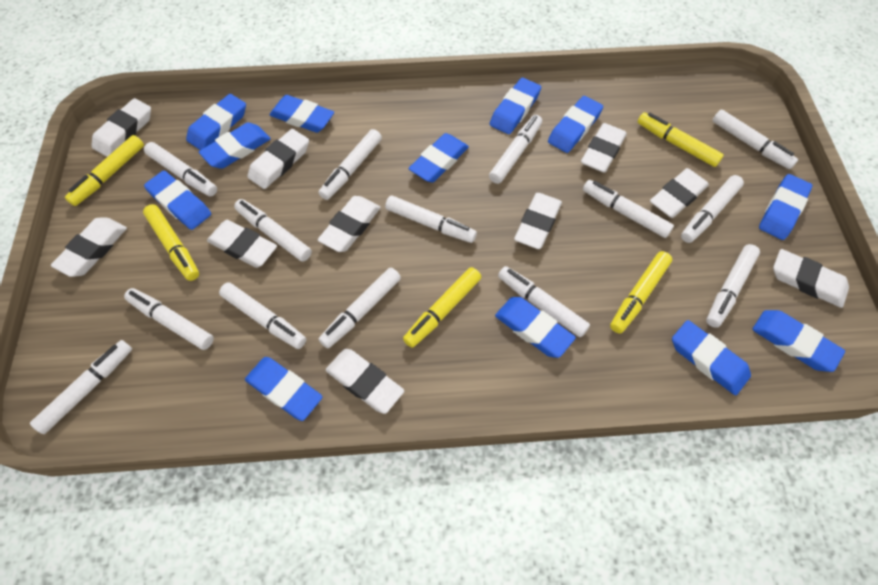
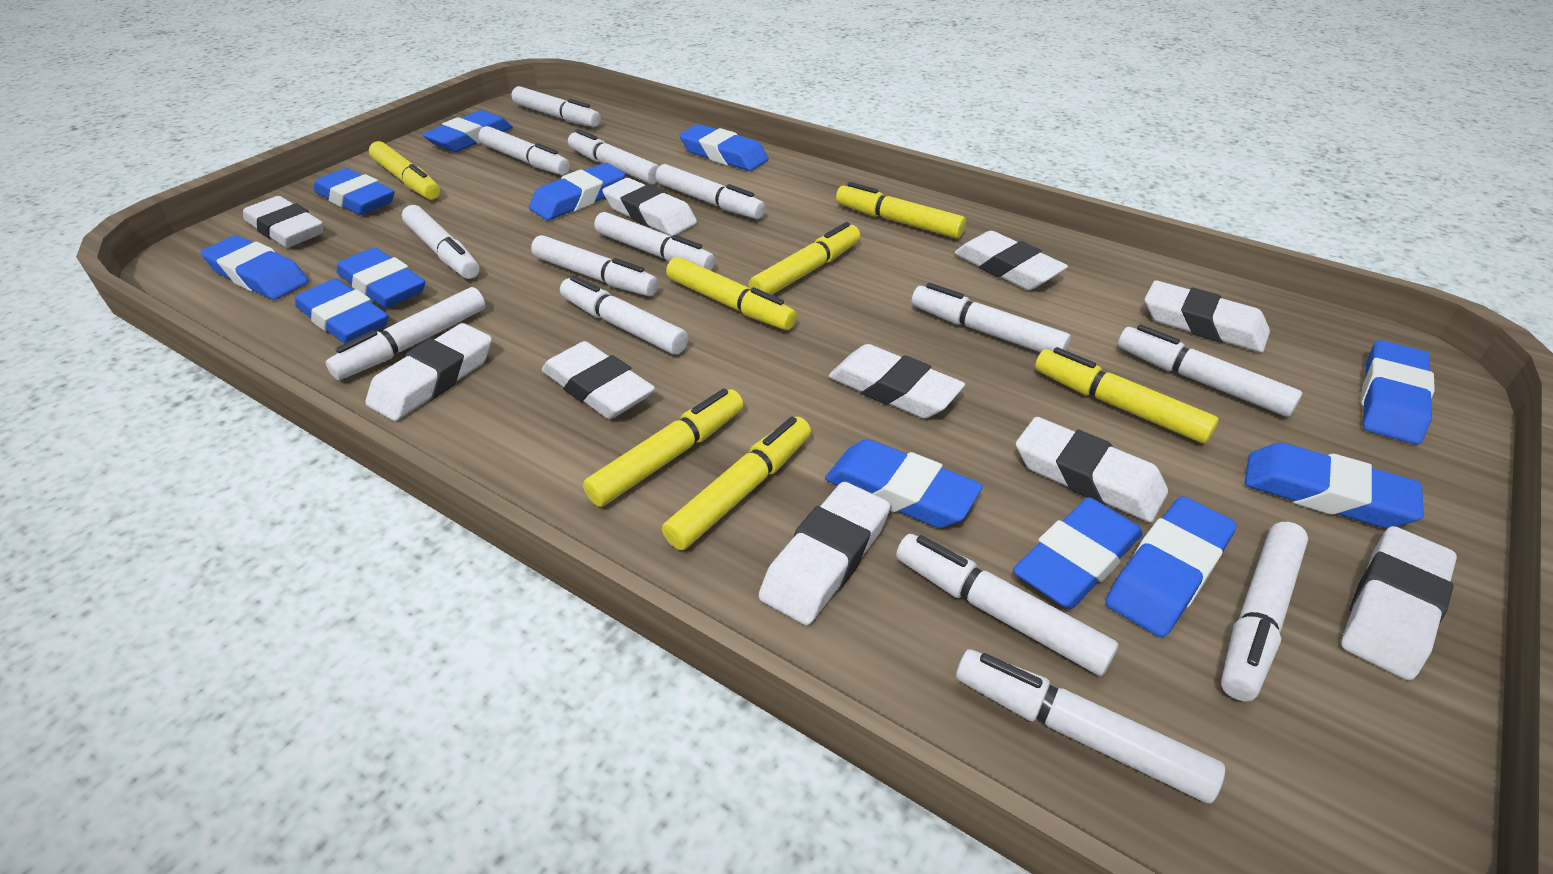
yellow marker: [65,135,144,206] [143,204,199,281] [403,267,481,348] [610,251,672,333] [638,112,724,167] = 5 -> [369,141,440,200] [583,388,744,507] [662,417,811,550] [666,257,797,330] [748,222,860,295] [836,182,966,239] [1035,347,1219,444] = 7

